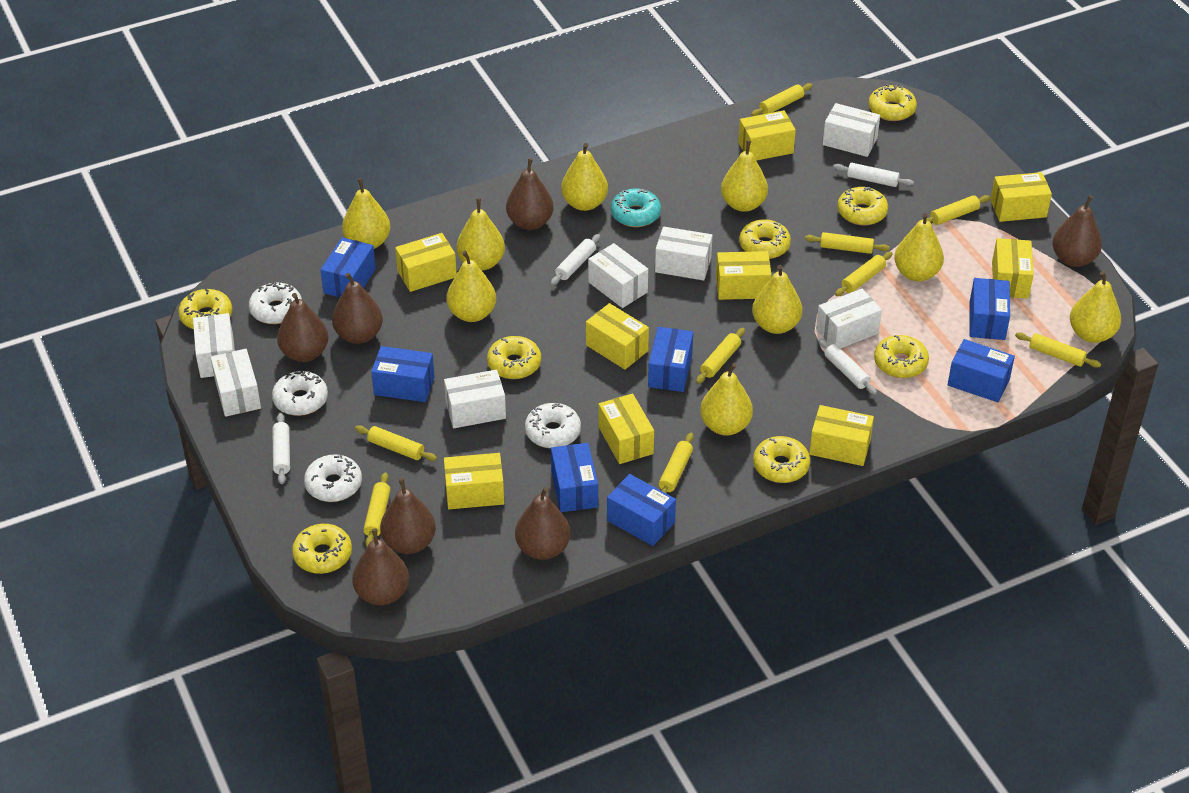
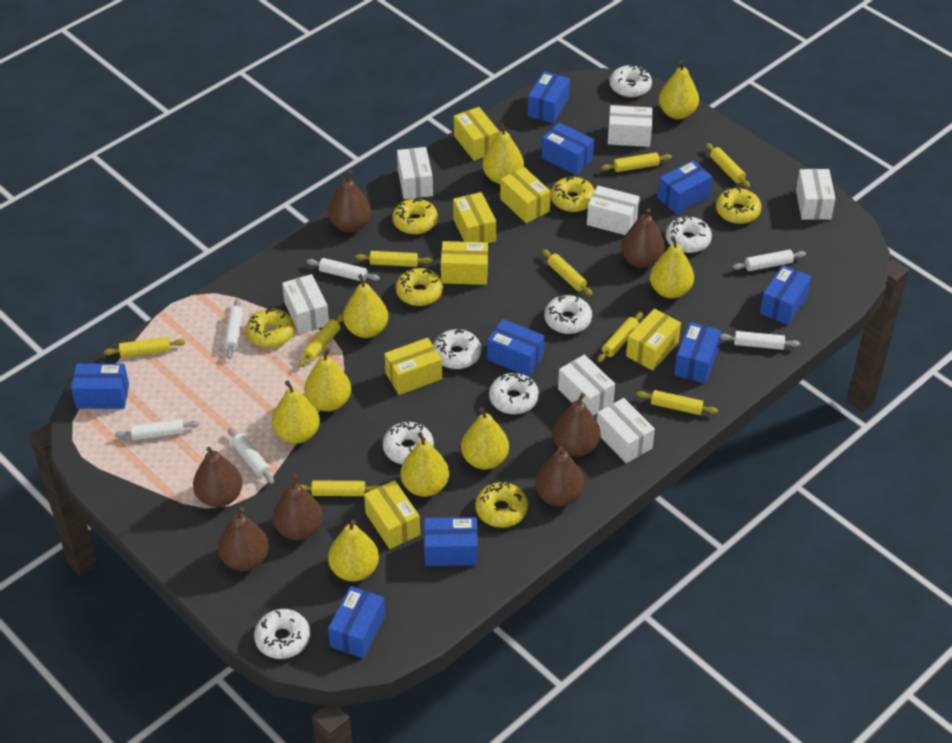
blue box: [321,237,376,298] [371,346,435,402] [551,443,598,512] [607,474,676,546] [648,327,693,392] [948,339,1015,402] [970,278,1010,340] = 7 -> [71,364,129,409] [328,586,385,658] [424,517,478,566] [487,319,545,376] [528,71,570,123] [542,122,594,175] [658,160,712,214] [674,322,721,383] [760,265,811,325] = 9
turquoise donut: [611,188,661,227] = 1 -> none = 0
white donut: [249,281,302,324] [272,371,328,416] [304,454,362,502] [525,403,581,448] = 4 -> [254,609,310,659] [383,421,434,464] [433,329,481,369] [489,373,539,414] [544,295,592,334] [610,64,652,97] [666,215,712,253] = 7
white rolling pin: [272,413,290,484] [551,234,600,285] [818,338,877,395] [833,163,914,187] = 4 -> [115,419,199,440] [224,298,243,359] [228,428,274,484] [307,258,380,281] [720,331,800,350] [733,249,806,271] = 6
yellow box: [395,233,457,292] [444,453,504,509] [586,303,649,370] [599,393,654,464] [716,251,771,300] [738,110,796,161] [809,405,874,466] [990,172,1052,222] [992,238,1034,299] = 9 -> [364,480,420,549] [384,338,442,395] [441,241,488,285] [453,192,496,243] [454,107,499,161] [500,167,551,223] [626,309,681,371] = 7
yellow donut: [178,288,232,329] [292,524,352,574] [487,336,541,379] [739,219,791,259] [753,436,810,483] [837,187,888,226] [869,84,917,121] [874,335,929,378] = 8 -> [246,309,295,348] [392,198,438,234] [396,268,443,306] [475,482,528,528] [551,177,595,212] [716,188,761,224] = 6

